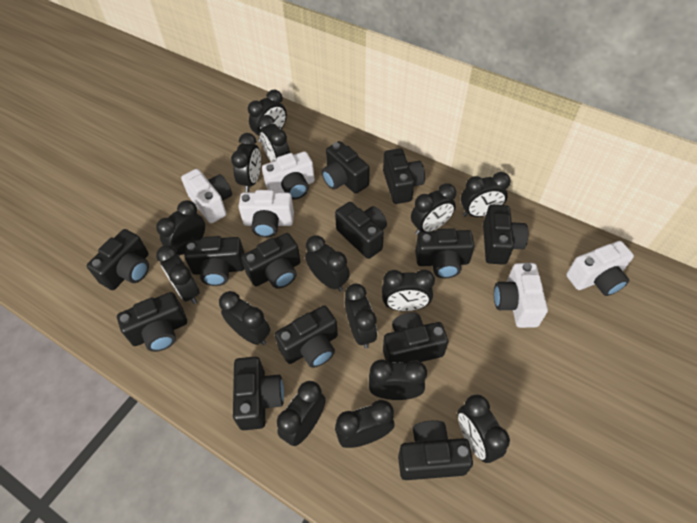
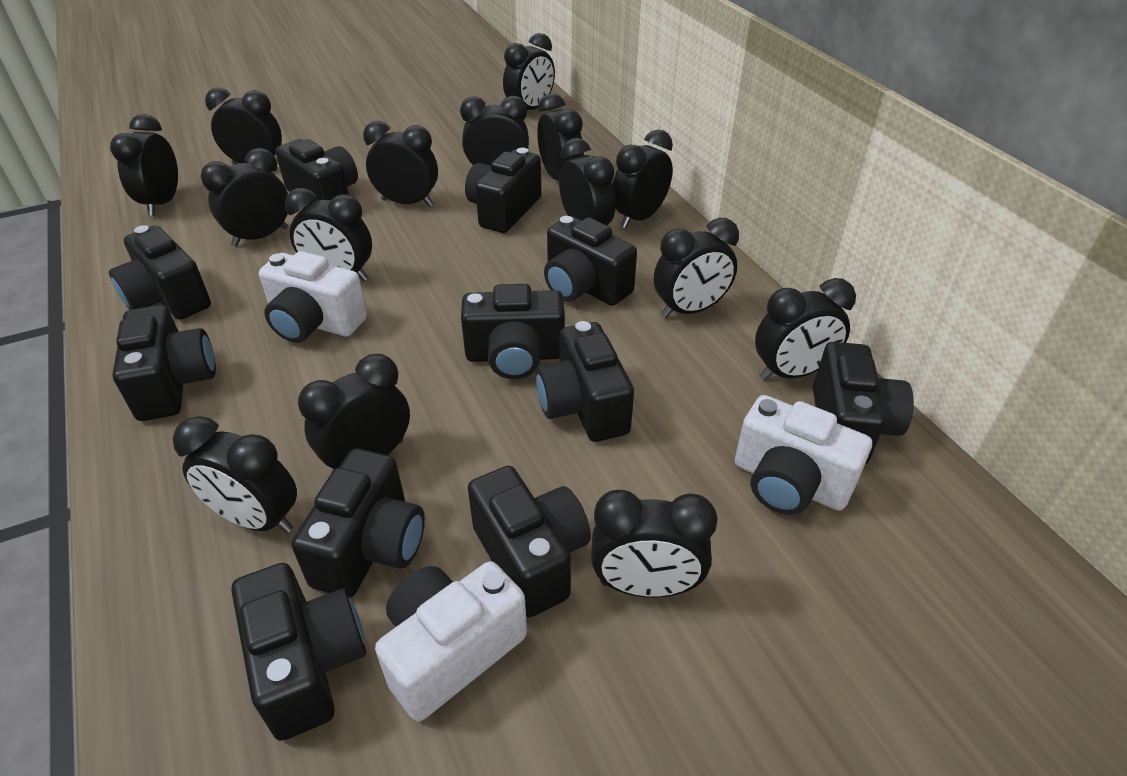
black camera: [87,229,149,290] [117,292,187,352] [184,236,245,286] [233,357,284,430] [241,233,301,289] [275,305,338,368] [322,141,370,194] [335,202,387,259] [383,148,425,204] [383,312,448,363] [398,420,473,480] [415,228,475,278] [483,205,528,265] = 13 -> [109,225,211,320] [112,305,216,421] [231,563,366,741] [275,139,358,203] [291,448,425,598] [461,284,565,379] [465,148,541,233] [468,466,591,618] [535,321,634,442] [544,216,637,306] [813,342,914,465] = 11
white camera: [181,169,232,223] [238,190,294,238] [262,151,315,200] [494,263,548,328] [566,241,634,296] = 5 -> [259,251,367,343] [375,561,527,721] [735,395,872,515] = 3

